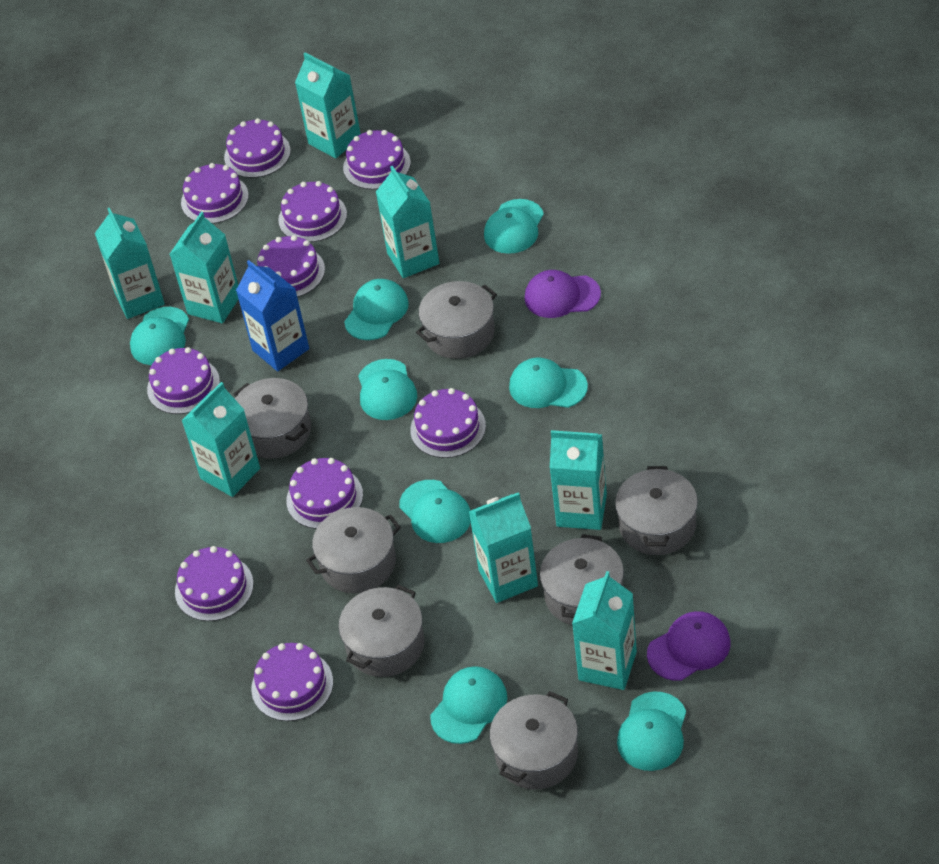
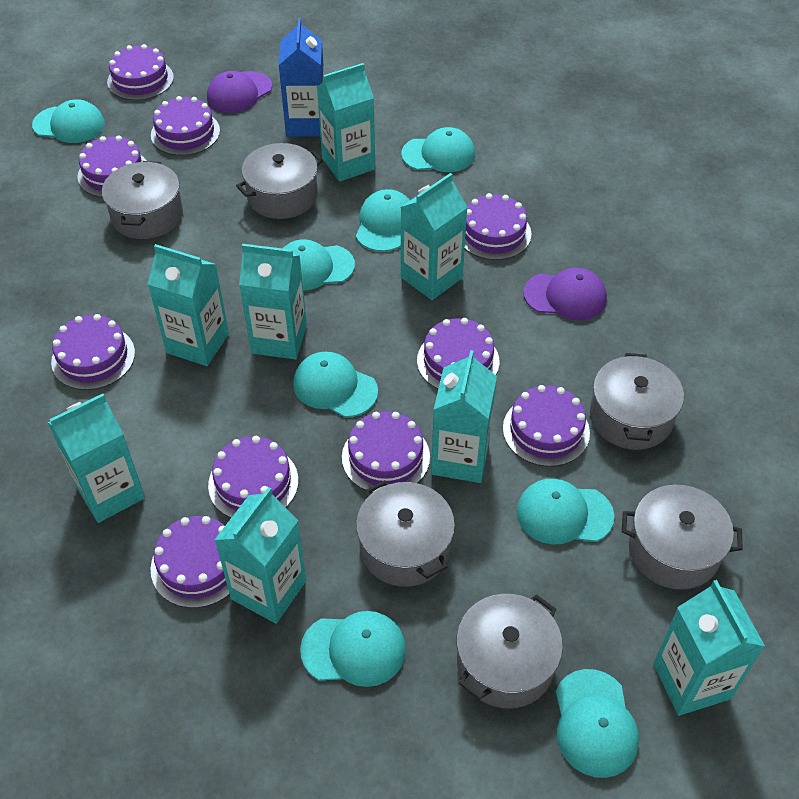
grey pot: [234,378,311,459] [306,507,401,593] [338,585,425,677] [416,281,497,359] [490,691,578,789] [540,534,624,625] [615,466,698,555] = 7 -> [102,161,183,239] [236,143,323,219] [356,480,455,587] [456,594,563,708] [590,353,684,450] [622,485,742,590] = 6

